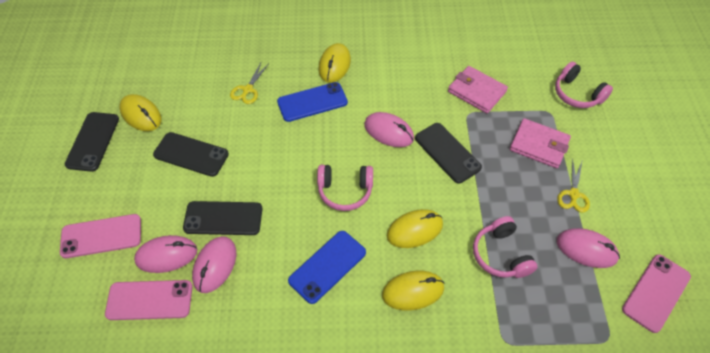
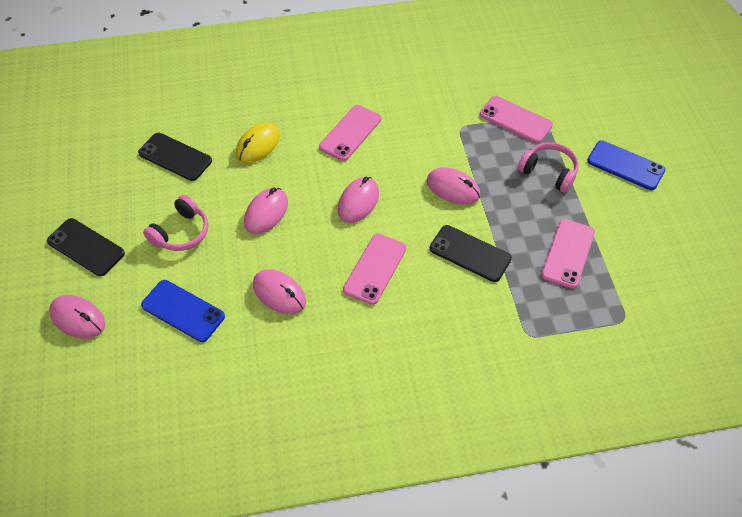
black phone: [65,112,119,172] [153,132,229,177] [183,201,262,235] [415,123,482,184] = 4 -> [47,218,125,276] [138,133,212,181] [430,225,512,282] = 3
pink headphones: [317,165,373,211] [473,216,538,278] [555,62,613,108] = 3 -> [143,195,208,251] [518,142,579,193] = 2
pink mouse: [134,235,197,273] [192,236,236,293] [364,112,414,147] [557,228,620,268] = 4 -> [49,295,105,339] [244,188,288,234] [253,269,306,314] [338,177,379,223] [427,168,481,205] = 5
pink phone: [60,214,141,259] [105,280,193,320] [622,254,691,333] = 3 -> [319,105,381,161] [343,234,406,305] [480,96,553,143] [541,219,595,289] = 4
pink wallet: [448,66,508,114] [510,118,571,168] = 2 -> none = 0
yellow mouse: [119,94,162,131] [318,43,351,83] [382,271,444,311] [387,209,443,248] = 4 -> [236,123,280,164] = 1
yellow scissors: [230,63,269,104] [557,158,590,213] = 2 -> none = 0

